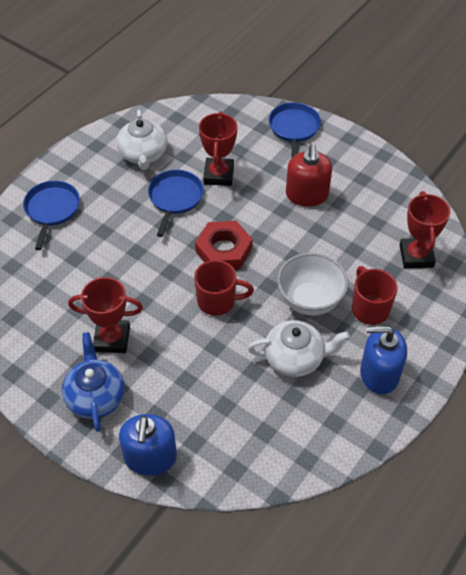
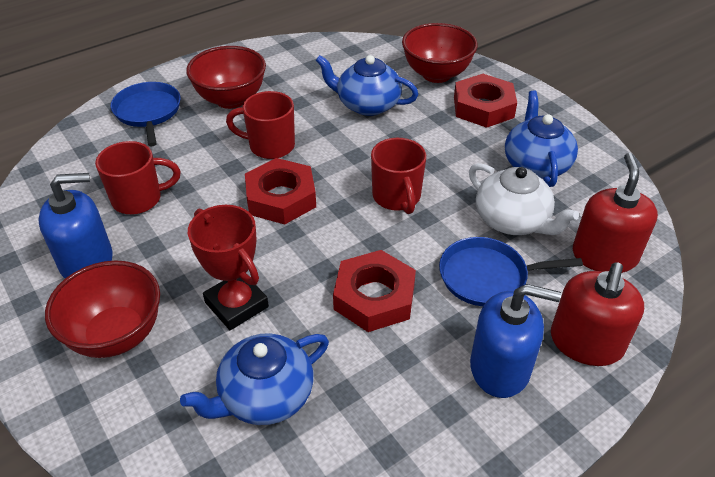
blue pan: [23,181,80,250] [148,170,204,237] [269,102,321,157] = 3 -> [111,82,181,147] [439,237,583,306] = 2
blue teapot: [62,332,125,432] = 1 -> [180,333,329,425] [315,55,418,116] [505,91,578,187] = 3
red bowl: none = 0 -> [45,260,160,358] [186,46,266,109] [402,23,478,83] = 3
red mug: [194,260,254,316] [352,266,398,325] = 2 -> [95,141,181,214] [226,91,295,159] [371,138,426,214] = 3
red nut: [195,221,253,269] = 1 -> [245,158,316,224] [333,250,416,332] [454,74,517,128] = 3
red soap dispenser: [286,144,332,207] = 1 -> [551,262,644,366] [573,153,658,273] = 2
red trophy: [68,277,143,353] [199,111,237,186] [400,191,450,268] = 3 -> [188,205,269,330] = 1
white bowl: [277,253,348,316] = 1 -> none = 0
white teapot: [116,110,167,170] [248,320,350,377] = 2 -> [469,163,579,235] = 1

